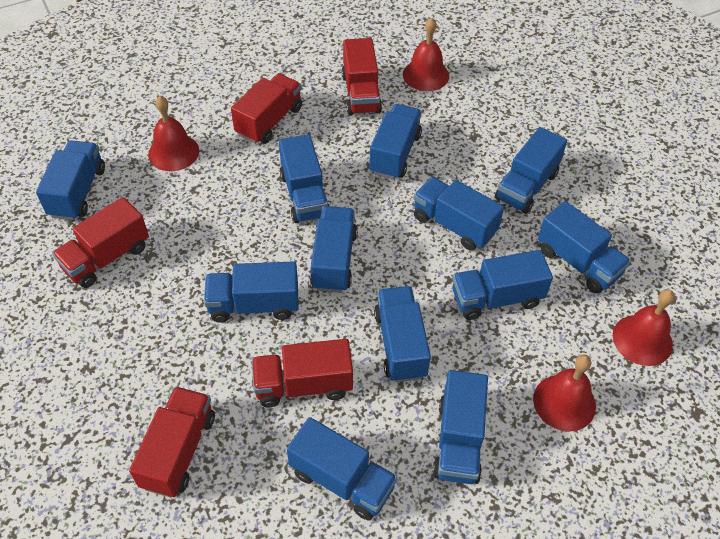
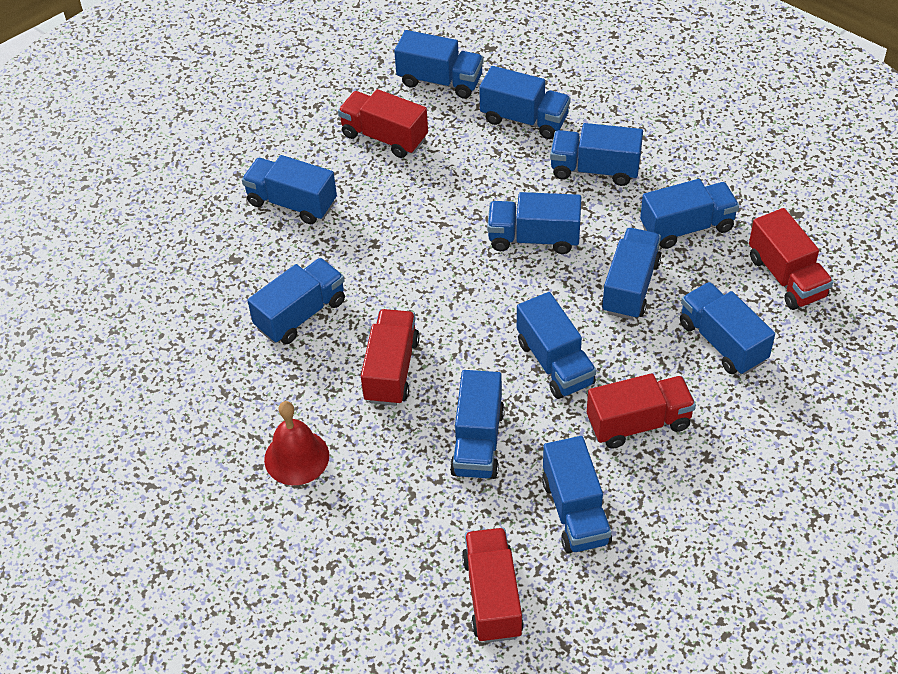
red bell: [148,96,199,171] [403,18,449,91] [533,354,596,432] [613,289,675,366] = 4 -> [264,401,329,485] = 1

